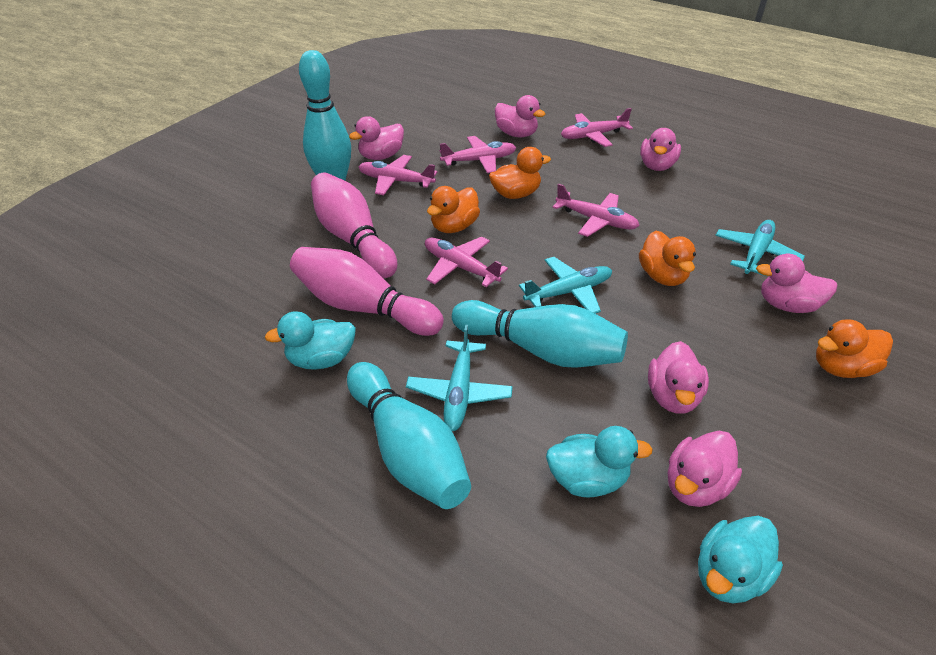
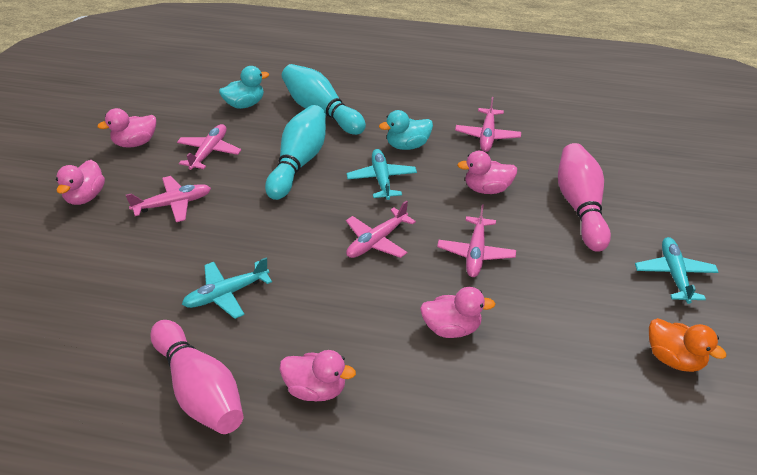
orange duck: [427,186,480,233] [489,147,551,199] [639,230,696,286] [816,319,893,378] = 4 -> [649,318,727,372] = 1
pink duck: [349,116,404,160] [495,95,545,137] [640,128,681,171] [648,341,709,414] [668,431,742,507] [756,254,837,313] = 6 -> [56,160,105,205] [97,108,156,147] [279,350,356,401] [420,287,495,338] [457,151,517,194] = 5
turquoise bowling pin: [299,50,351,181] [347,362,471,509] [452,300,628,368] = 3 -> [265,105,326,200] [282,64,366,135] = 2
turquoise duck: [265,311,356,370] [546,426,653,497] [698,516,783,603] = 3 -> [219,66,269,109] [379,110,433,150] = 2

